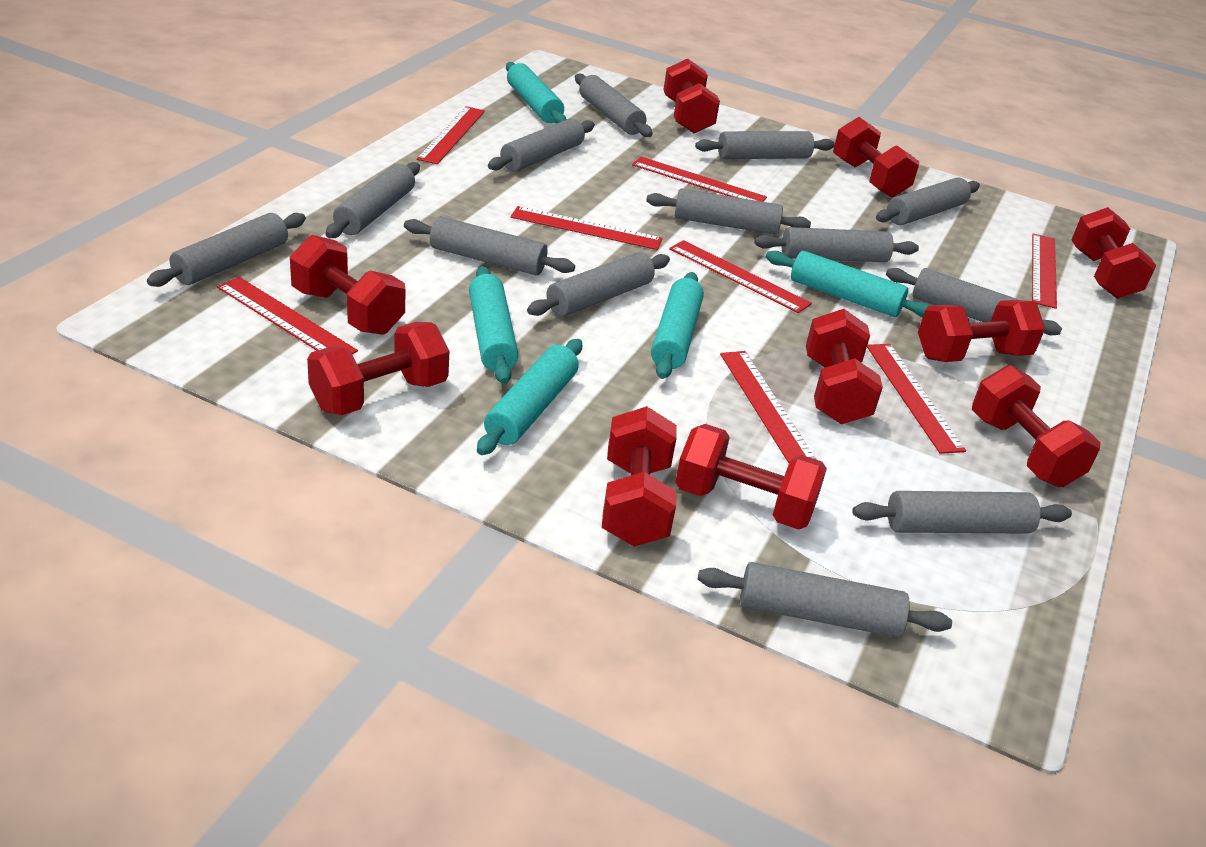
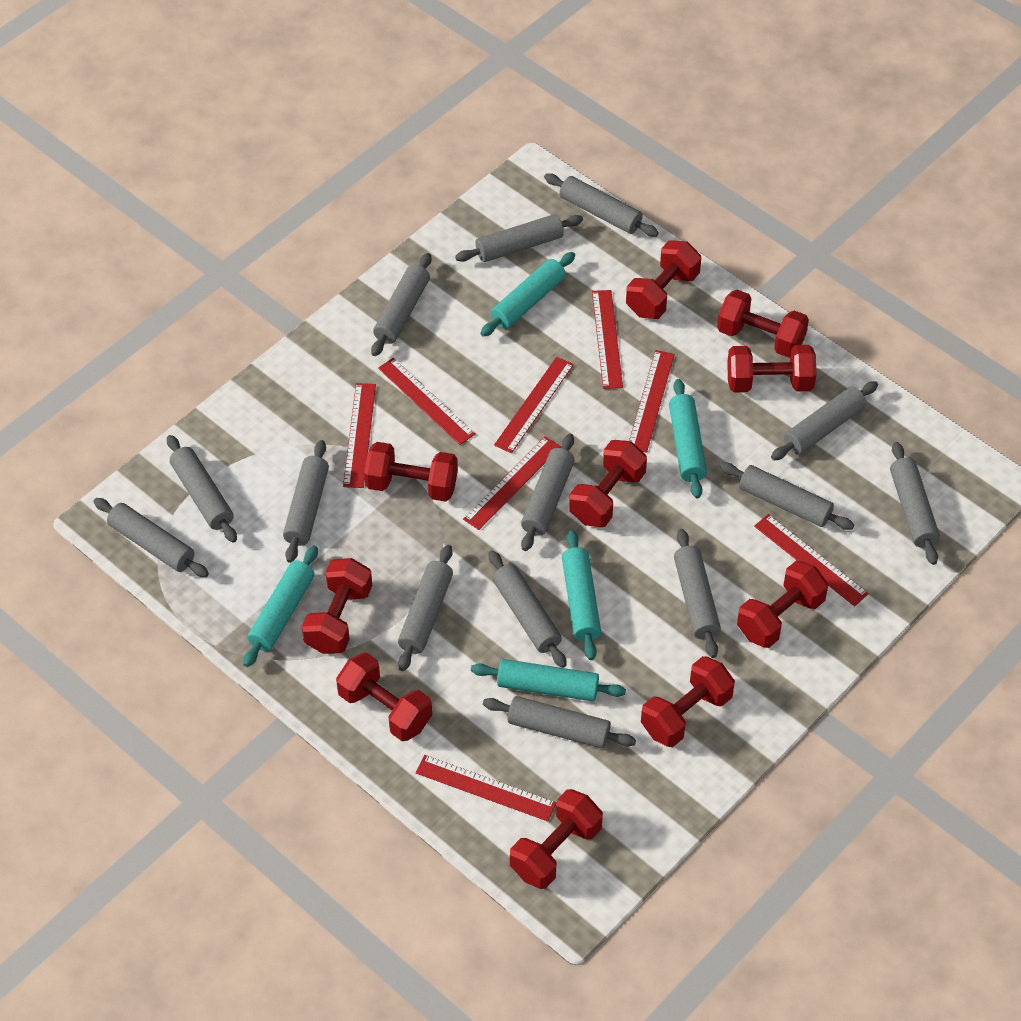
grey rolling pin: [147,213,306,287] [325,162,420,238] [404,216,575,275] [488,118,595,172] [527,252,670,317] [575,74,653,137] [646,188,811,235] [695,131,835,159] [698,562,952,637] [754,227,919,262] [852,491,1072,534] [876,178,980,225] [886,268,1062,335] = 13 -> [93,498,209,577] [167,435,237,543] [283,440,329,563] [371,253,431,356] [398,545,453,671] [455,214,583,262] [483,696,636,749] [488,550,567,668] [521,434,575,551] [544,173,659,237] [674,529,721,658] [720,463,854,530] [771,381,878,460] [890,442,940,565] = 14

